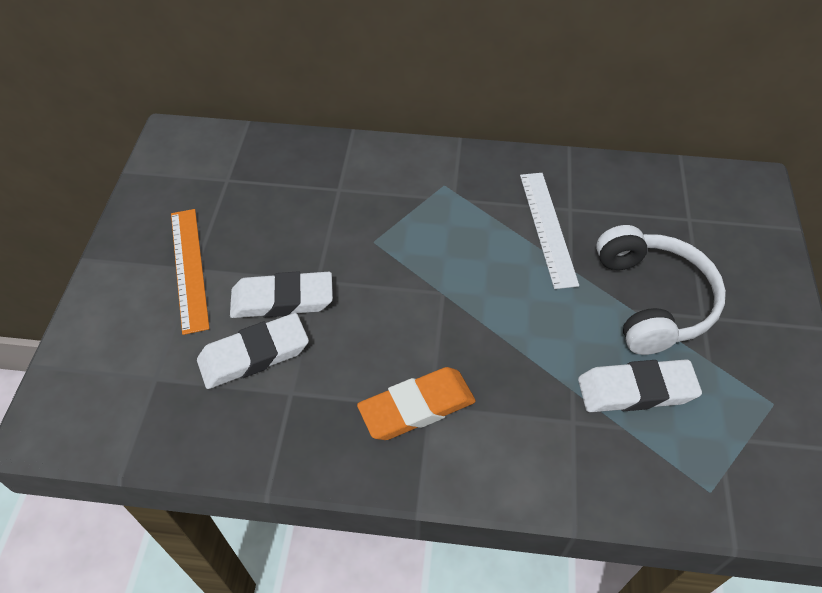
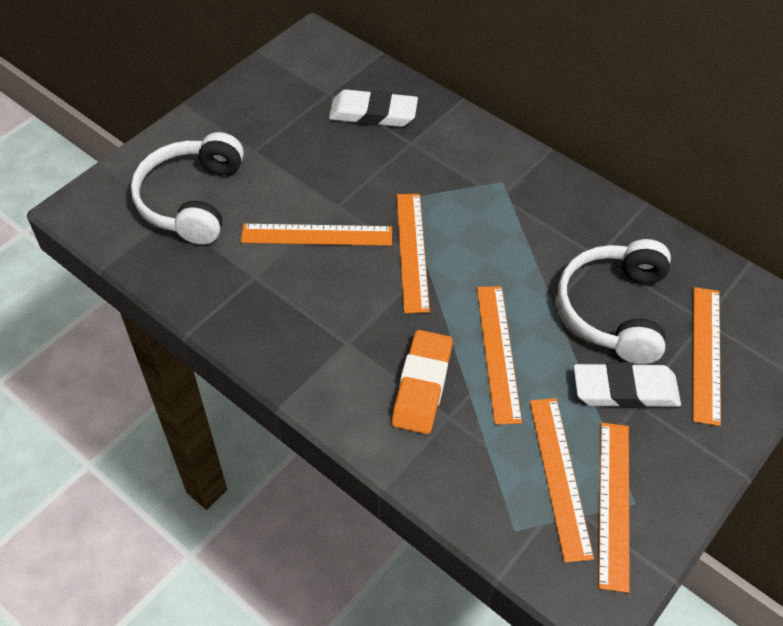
orange ruler: [171,209,210,335] = 1 -> [241,224,392,246] [397,194,430,313] [477,286,522,425] [530,398,594,562] [598,423,630,593] [693,287,721,426] = 6
white eraser: [197,313,309,389] [230,271,333,318] [578,359,702,412] = 3 -> [329,90,418,127] [574,362,681,408] = 2
white headphones: [596,225,726,355] = 1 -> [131,132,244,245] [558,239,671,364] = 2
white ruler: [520,173,579,289] = 1 -> none = 0

